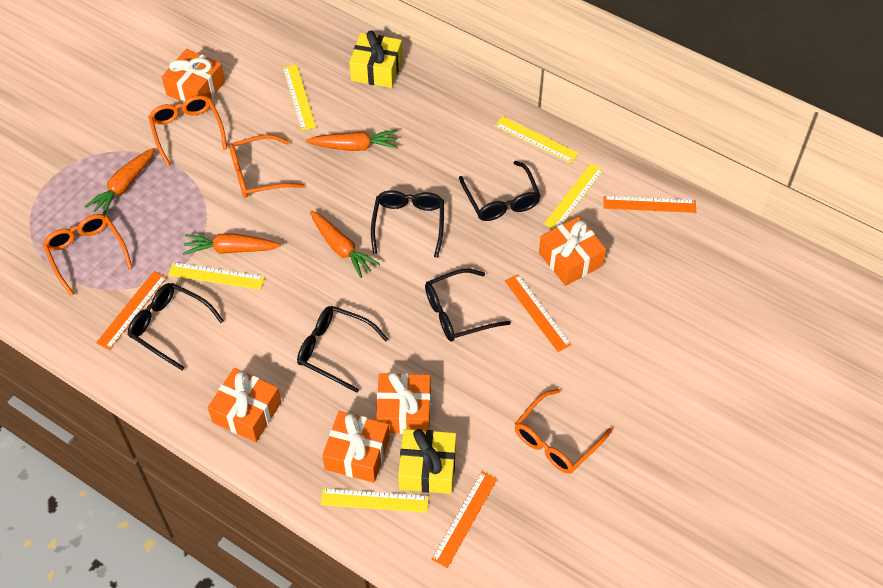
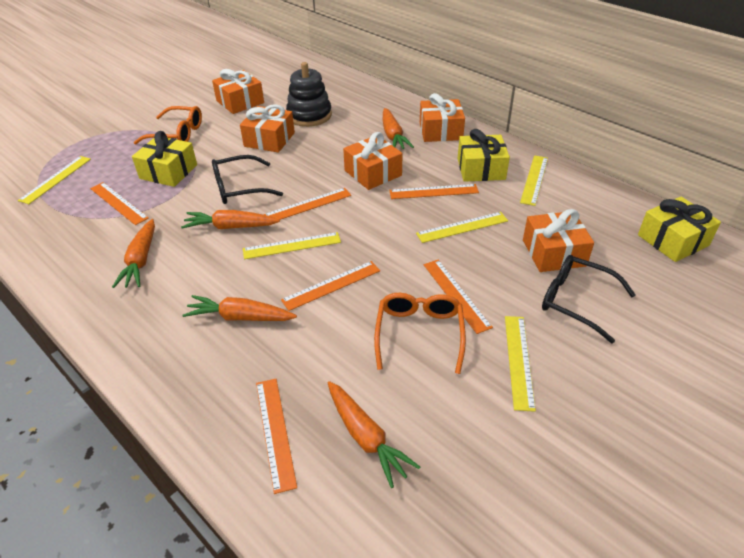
black glasses: [128,283,224,371] [297,306,388,393] [371,190,444,258] [425,269,511,341] [459,161,541,221] = 5 -> [212,155,283,204] [542,255,636,344] = 2
black stacking toy: none = 0 -> [286,62,332,127] = 1
orange carrot: [85,148,155,215] [183,233,281,255] [306,130,398,151] [310,211,380,278] = 4 -> [112,219,155,288] [181,210,280,229] [182,295,297,321] [328,381,420,488] [383,108,414,149] = 5
orange glasses: [43,214,132,296] [148,95,227,167] [229,135,304,198] [515,389,612,474] = 4 -> [134,106,202,144] [374,293,466,374] = 2
orange ruler: [96,271,167,350] [431,471,497,568] [505,274,572,352] [604,196,696,213] = 4 -> [90,182,149,225] [256,379,297,494] [263,188,351,220] [281,261,380,311] [389,184,479,199] [424,260,493,334] = 6
yellow gift: [349,31,402,88] [398,429,456,494] = 2 -> [132,131,197,187] [458,129,510,182] [638,197,721,262] = 3

